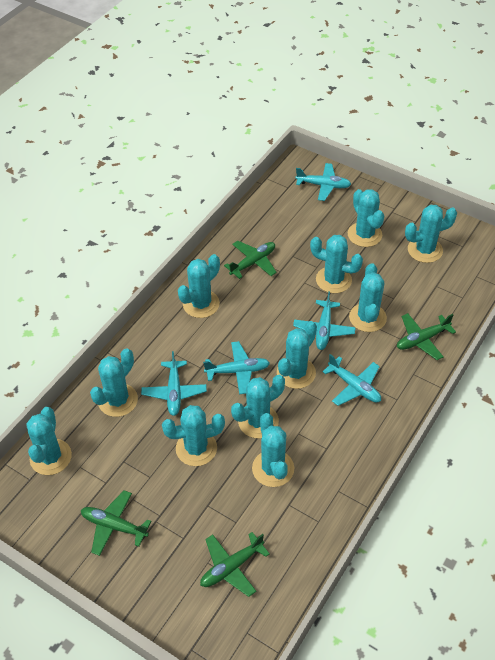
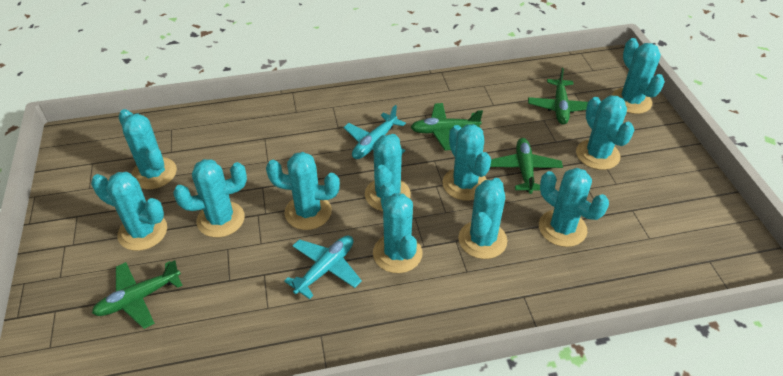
turquoise plane: [141,351,207,416] [203,341,270,394] [293,291,356,350] [296,163,351,201] [322,354,381,406] = 5 -> [284,236,362,299] [344,105,406,159] = 2

